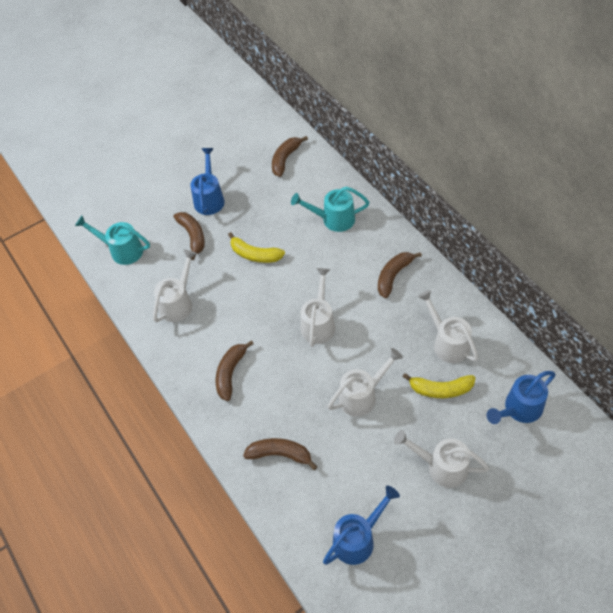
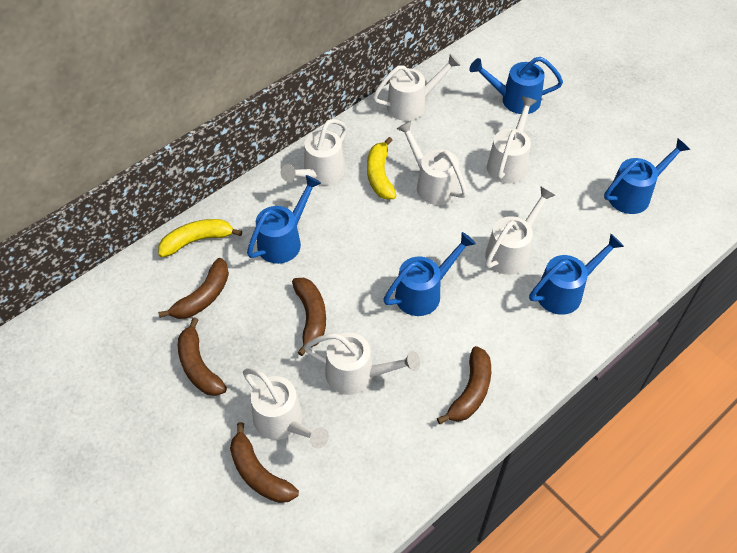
blue watering can: [191,148,225,215] [323,486,400,565] [486,371,555,424] = 3 -> [247,175,321,264] [383,232,476,316] [469,57,563,114] [529,234,624,315] [604,138,690,214] = 5
turquoise watering can: [75,216,150,265] [291,186,369,232] = 2 -> none = 0
white watering can: [153,250,197,322] [301,268,335,347] [328,348,403,417] [394,430,489,488] [418,290,478,363] = 5 -> [243,368,329,449] [281,119,347,185] [304,332,420,395] [373,54,461,121] [396,121,467,205] [485,186,555,275] [487,96,537,184] = 7

